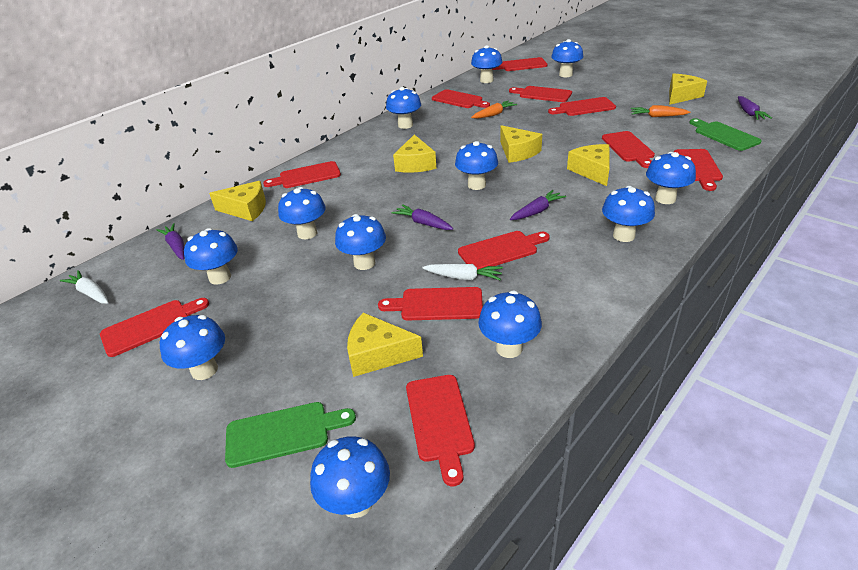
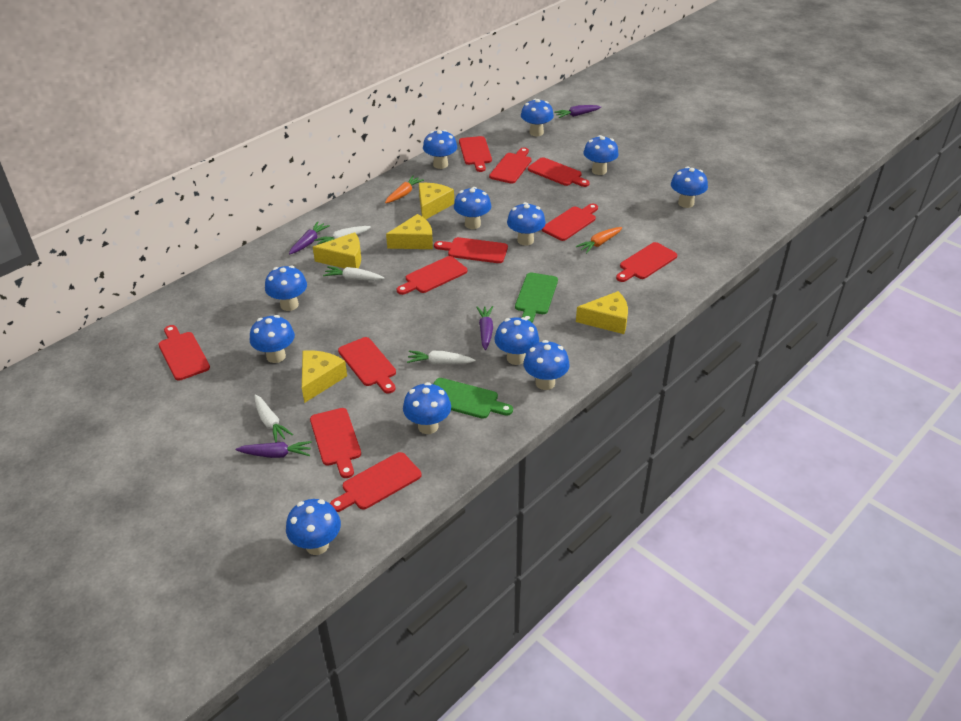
white carrot: [60,270,108,304] [422,264,503,281] = 2 -> [254,394,293,443] [314,226,371,244] [323,266,384,280] [407,351,475,365] = 4
yellow cheese: [209,181,266,221] [347,313,423,377] [393,134,436,173] [500,125,542,163] [567,144,610,186] [669,73,707,105] = 6 -> [302,350,347,403] [313,232,361,268] [386,214,433,249] [419,183,454,219] [576,291,628,334] = 5

